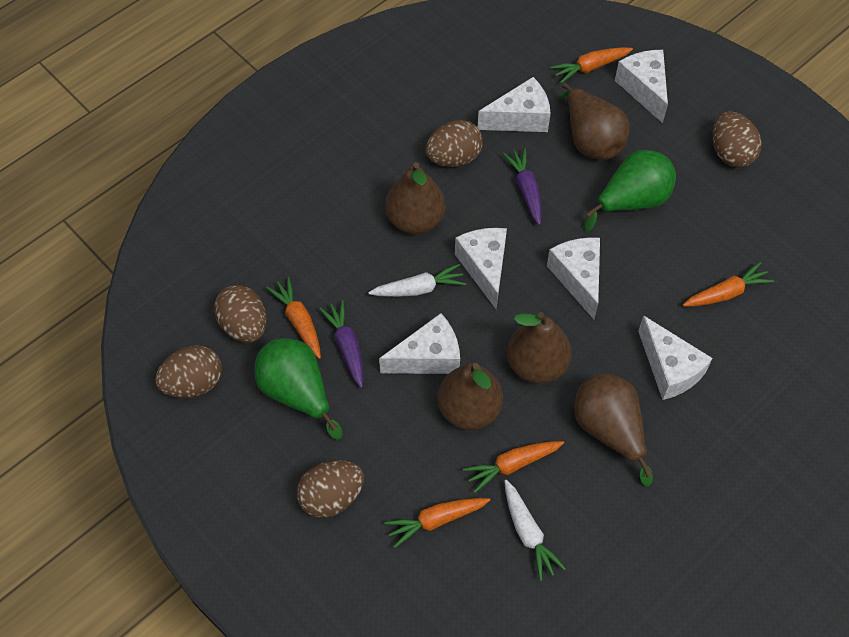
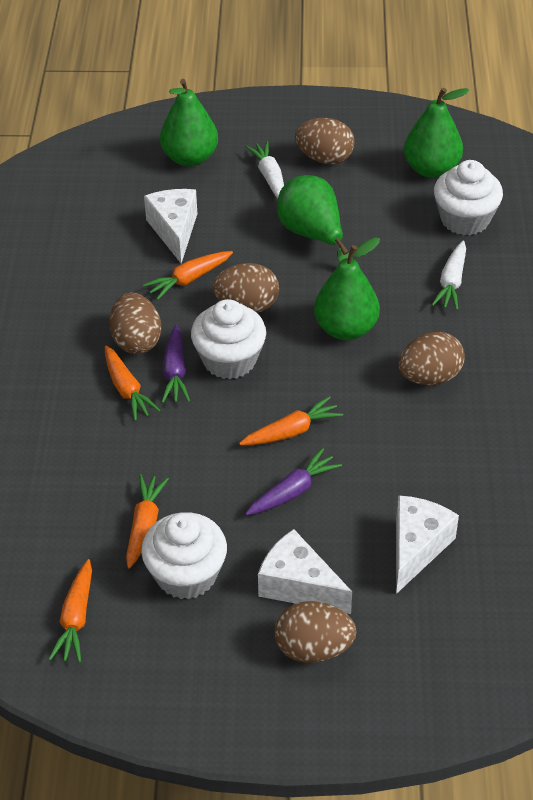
brown pear: [385,162,445,234] [437,363,503,430] [507,312,572,384] [557,83,629,160] [574,373,653,487] = 5 -> none = 0
green pear: [254,338,343,440] [583,150,676,232] = 2 -> [160,79,218,167] [277,175,349,263] [314,237,380,340] [404,88,470,178] = 4
white cheese: [379,313,460,374] [455,228,507,309] [478,77,551,132] [547,237,600,319] [615,50,668,123] [638,316,713,400] = 6 -> [144,189,197,264] [258,529,352,614] [396,495,459,594] = 3
white cupcake: none = 0 -> [141,512,227,599] [191,299,266,379] [434,160,503,235] = 3

